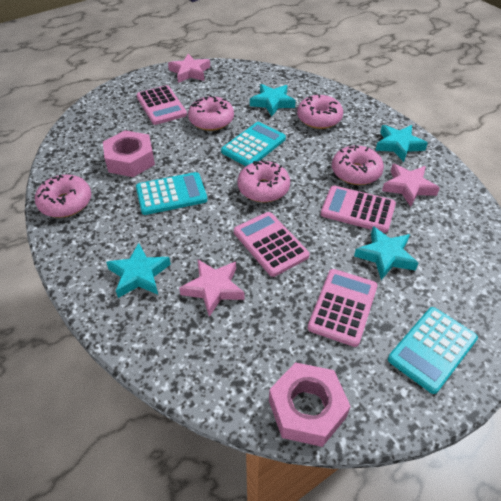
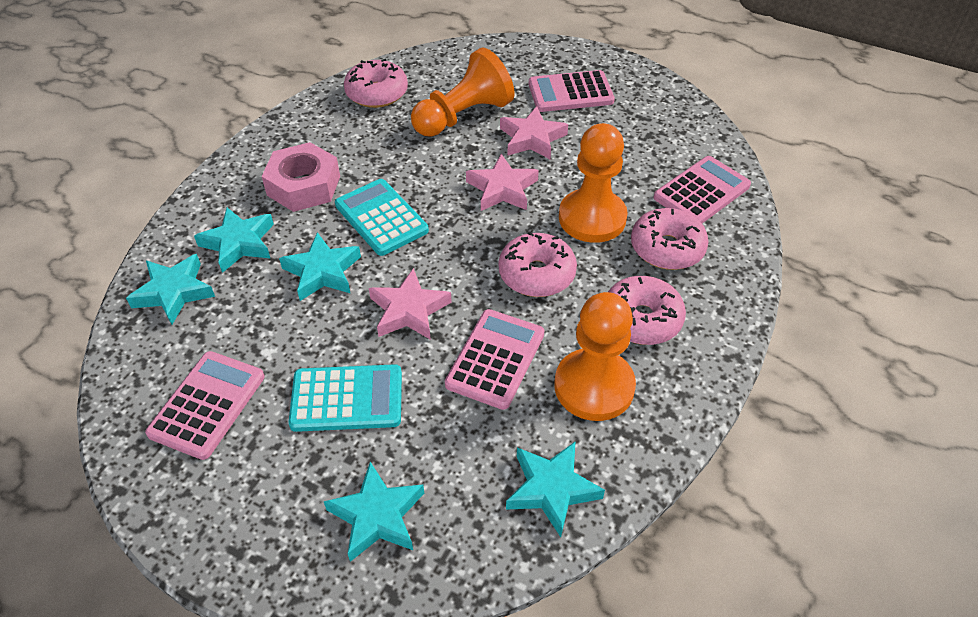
orange pawn: none = 0 -> [411,48,515,137] [554,292,636,421] [559,123,628,243] = 3
pink donut: [35,175,91,218] [188,95,234,131] [237,160,290,202] [297,94,343,129] [332,145,384,185] = 5 -> [344,59,408,108] [499,231,577,297] [608,276,686,345] [631,208,709,270] = 4
pink nut: [103,130,155,177] [269,362,351,447] = 2 -> [262,142,340,212] = 1
turquoise calculator: [136,172,208,215] [221,122,286,166] [388,307,478,394] = 3 -> [288,364,402,432] [335,179,429,256] = 2
turquoise star: [106,243,171,298] [250,84,296,117] [354,226,418,280] [375,125,428,162] = 4 -> [126,254,215,324] [194,207,274,273] [279,232,361,301] [323,462,424,562] [506,441,605,537] = 5

